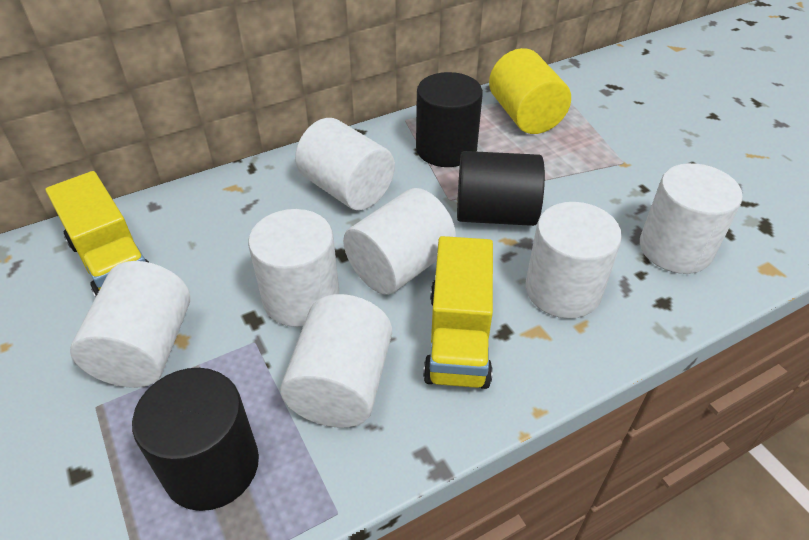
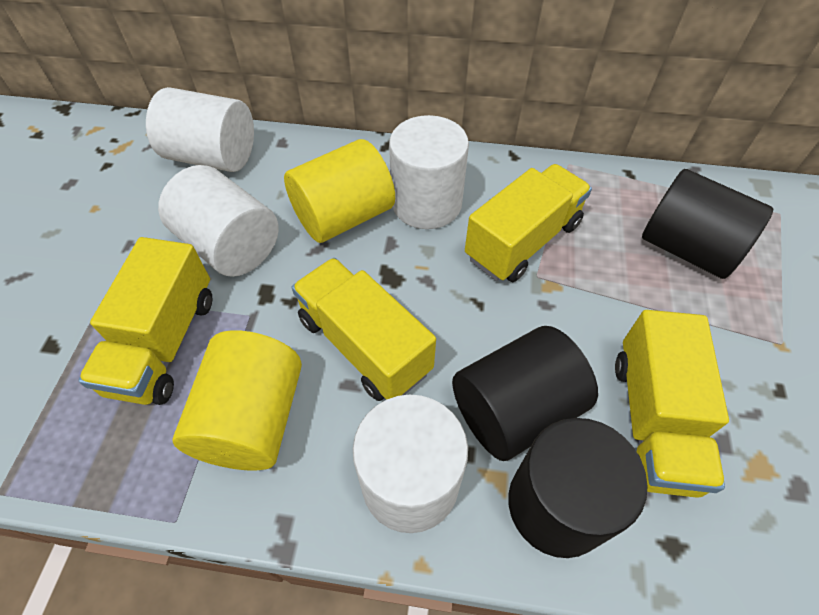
white cylinder: [70,261,190,388] [248,209,339,327] [280,294,392,428] [295,118,395,210] [343,188,456,295] [525,202,622,319] [640,163,743,274] = 7 -> [146,87,254,172] [158,165,279,277] [353,395,468,533] [389,115,469,229] = 4
yellow cylinder: [489,48,571,134] = 1 -> [172,330,302,471] [284,139,395,243] = 2
yellow truck: [46,171,149,298] [423,236,493,389] = 2 -> [78,237,212,405] [292,258,436,401] [465,164,592,282] [615,310,729,498] = 4

